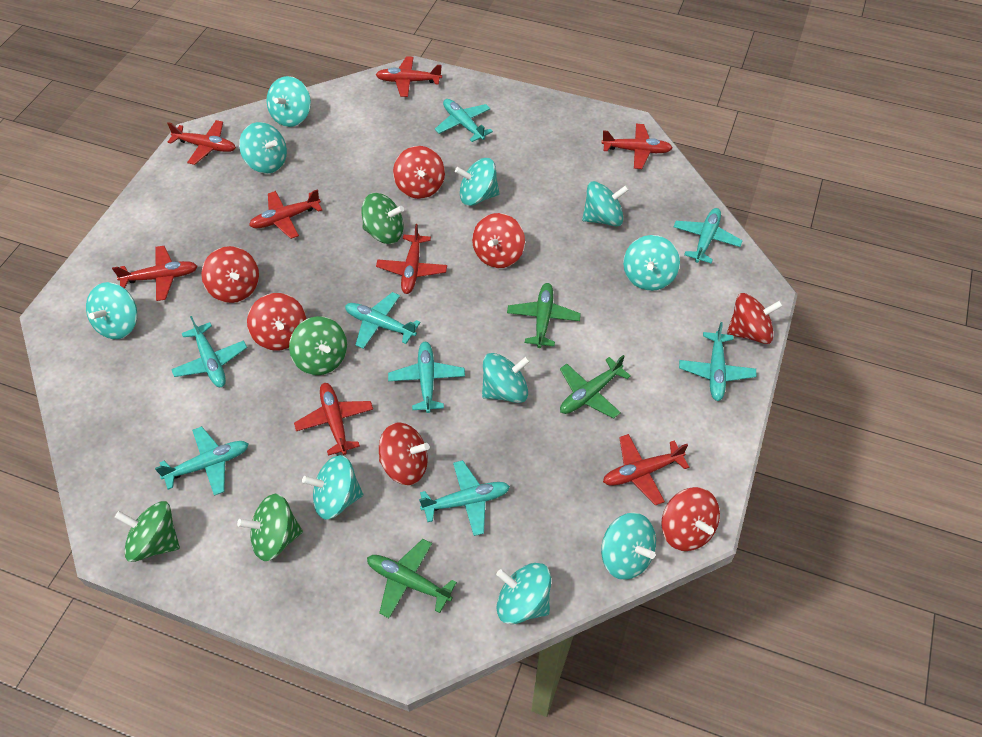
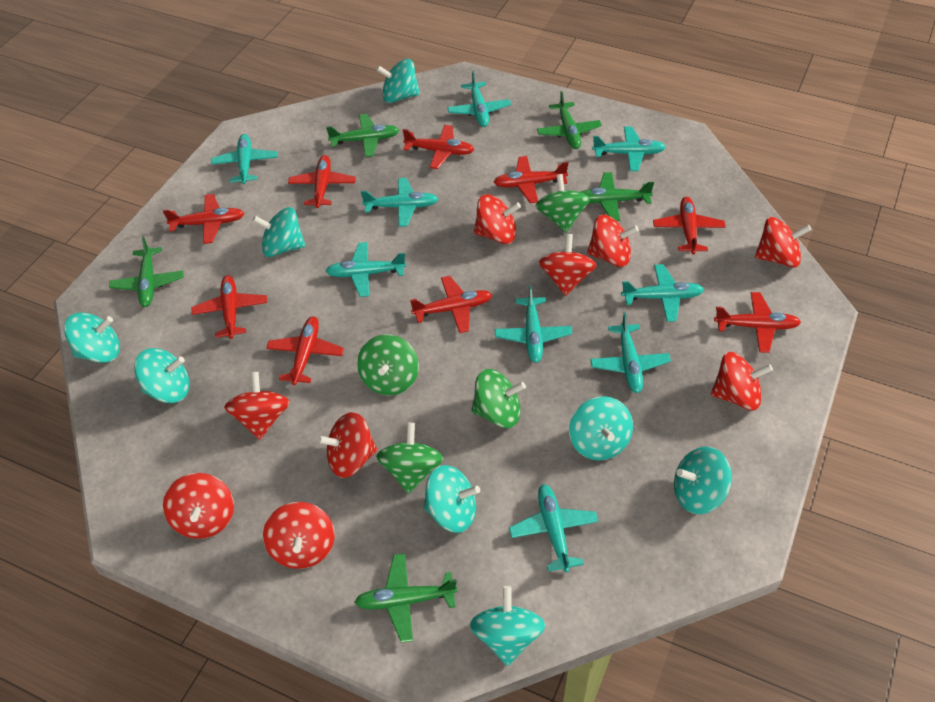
green plane: [367,539,457,618] [507,283,581,348] [560,355,631,419] = 3 -> [109,237,184,307] [326,114,399,157] [354,553,457,643] [537,91,602,149] [581,172,654,221] = 5
red plane: [112,246,198,301] [167,120,236,165] [249,189,322,239] [294,383,373,456] [376,56,442,97] [376,224,447,294] [601,124,673,169] [603,434,689,505] = 8 -> [163,194,244,244] [192,275,267,339] [266,316,344,385] [288,155,356,208] [403,125,475,169] [410,276,492,333] [494,156,568,203] [653,197,726,254] [714,292,801,353] = 9
red spinning top: [201,246,259,303] [247,293,306,351] [379,422,430,485] [393,146,445,199] [472,213,525,268] [661,487,720,551] [727,293,783,344] = 7 -> [163,473,234,539] [224,372,290,440] [263,502,335,569] [317,412,377,478] [474,194,521,244] [539,234,597,296] [587,215,639,267] [711,352,773,410] [755,217,812,268] = 9
turquoise plane: [155,426,249,496] [171,316,247,387] [345,292,420,349] [388,342,465,413] [419,460,510,536] [435,99,493,142] [673,208,743,263] [679,322,756,401] = 8 -> [211,134,277,184] [326,242,406,297] [361,178,438,227] [448,71,511,127] [495,285,572,363] [509,484,599,573] [590,312,671,393] [592,126,665,171] [621,264,704,322] = 9
turquoise spinning top: [86,282,137,339] [239,122,287,174] [267,76,311,127] [302,455,363,520] [455,158,500,206] [482,353,530,403] [496,563,551,624] [582,181,629,226] [601,513,656,580] [623,235,680,291] = 10 -> [64,312,120,363] [134,348,190,403] [252,207,305,257] [376,59,420,103] [424,465,480,533] [470,586,545,666] [569,396,633,460] [674,447,732,514] = 8

